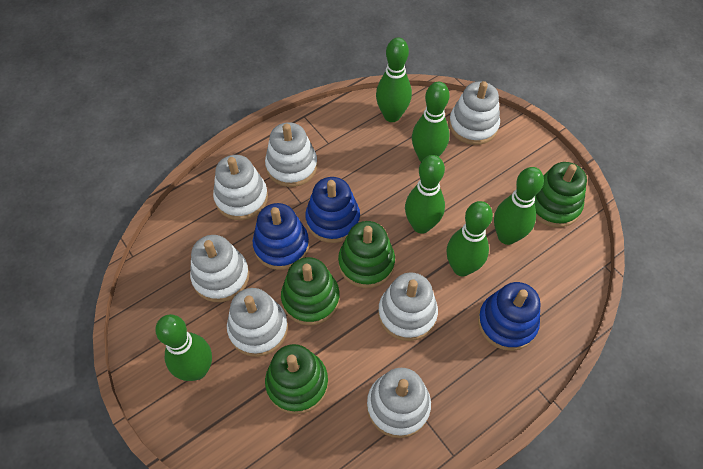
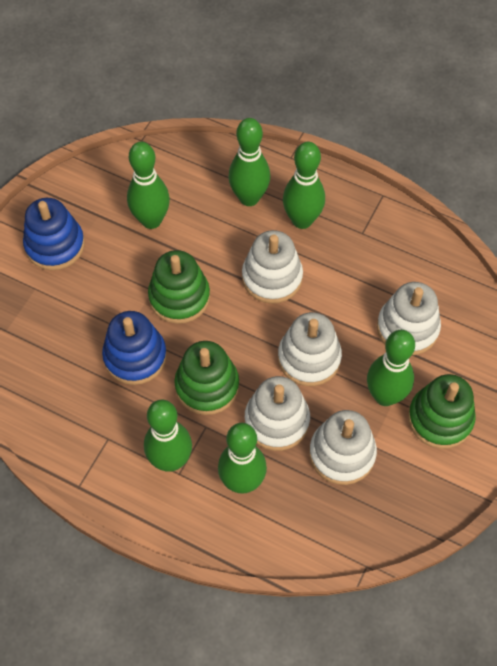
blue stacking toy: [253,203,309,270] [305,177,360,243] [478,282,541,351] = 3 -> [23,198,85,270] [102,311,167,385] = 2
green stacking toy: [265,344,328,414] [281,257,340,325] [338,221,395,288] [535,162,587,228] = 4 -> [148,250,210,324] [174,341,239,415] [408,374,476,449] = 3
white stacking toy: [190,235,249,302] [213,155,268,220] [227,288,288,357] [265,122,317,187] [367,368,431,438] [378,273,438,341] [449,81,500,145] = 7 -> [242,230,303,304] [245,376,310,451] [278,312,342,386] [309,410,377,485] [377,282,441,355] = 5

